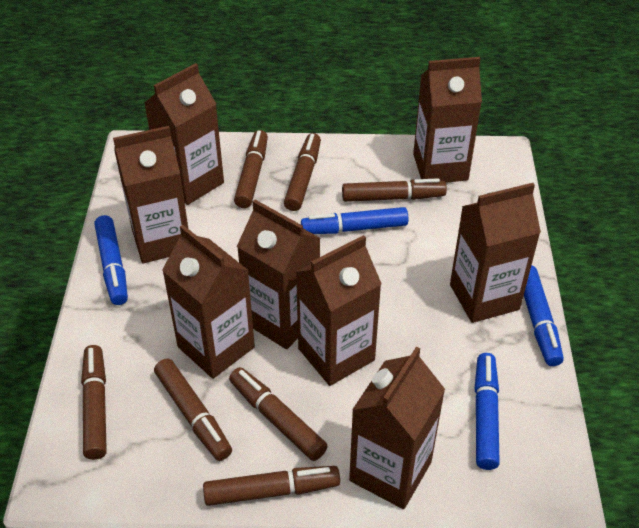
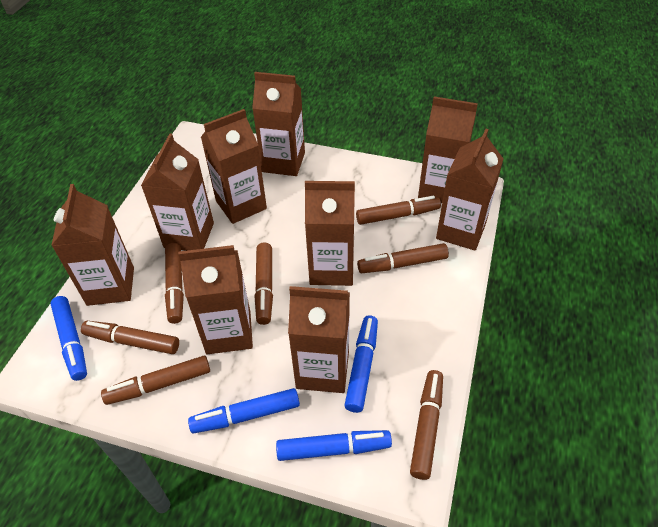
brown carton: [113,126,189,263] [144,63,224,205] [162,225,255,379] [237,200,320,349] [296,235,382,386] [349,347,445,509] [413,57,482,183] [450,183,541,323] = 8 -> [51,184,134,306] [141,133,214,251] [178,245,253,354] [201,109,267,224] [252,72,305,176] [288,286,350,393] [305,181,355,286] [418,97,478,203] [436,129,503,251] = 9

